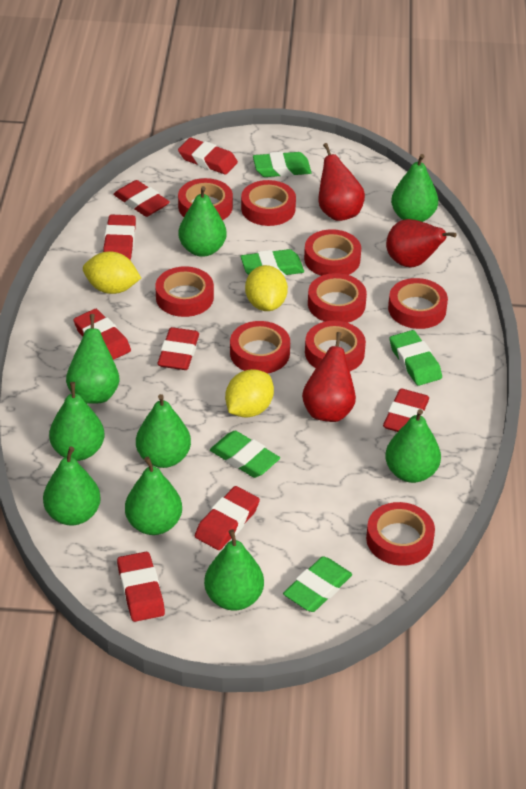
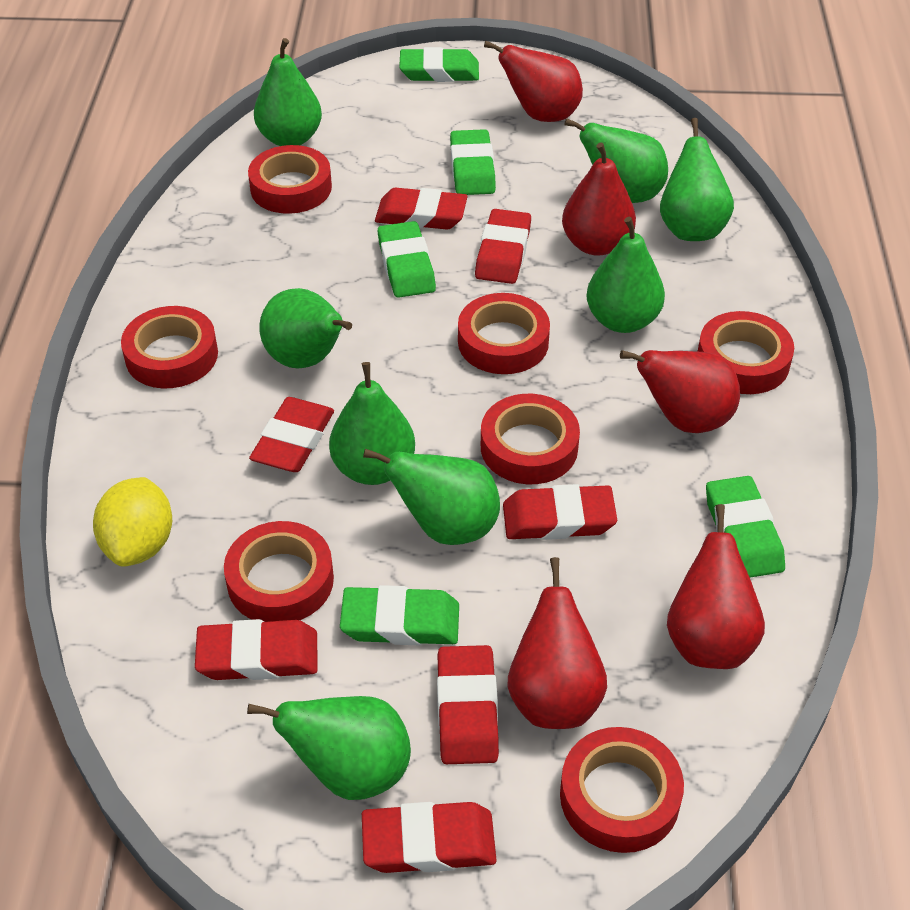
green pear: [43,446,101,526] [49,382,104,461] [66,314,120,404] [125,457,182,535] [136,394,191,468] [178,186,227,257] [204,529,264,610] [385,409,441,483] [391,154,438,222] = 9 -> [247,696,411,800] [254,38,322,146] [259,288,352,368] [329,362,415,485] [363,449,500,545] [564,118,668,203] [586,217,665,333] [660,118,734,241] = 8
red eraser: [73,309,131,360] [103,215,136,260] [113,180,170,217] [117,552,165,622] [157,327,199,370] [178,138,238,175] [195,486,260,550] [383,389,429,432] = 8 -> [195,619,318,680] [249,397,334,472] [362,802,497,873] [375,188,468,230] [437,645,499,764] [475,209,531,284] [503,484,617,540] = 7
red pear: [302,332,356,422] [318,143,365,221] [386,219,456,268] = 3 -> [484,41,583,122] [507,557,607,729] [562,143,636,256] [620,350,740,433] [667,504,765,669] = 5
red tape: [155,266,214,317] [178,178,233,220] [230,321,290,373] [241,180,296,226] [304,229,361,276] [305,321,366,371] [308,273,367,323] [366,502,435,566] [388,278,448,329] = 9 -> [121,306,218,388] [224,521,334,622] [248,145,332,214] [458,293,550,374] [481,394,580,484] [560,727,684,853] [698,311,794,394] = 7
yellow lemon: [83,251,141,294] [225,369,274,418] [245,265,288,311] = 3 -> [93,477,172,566] = 1

